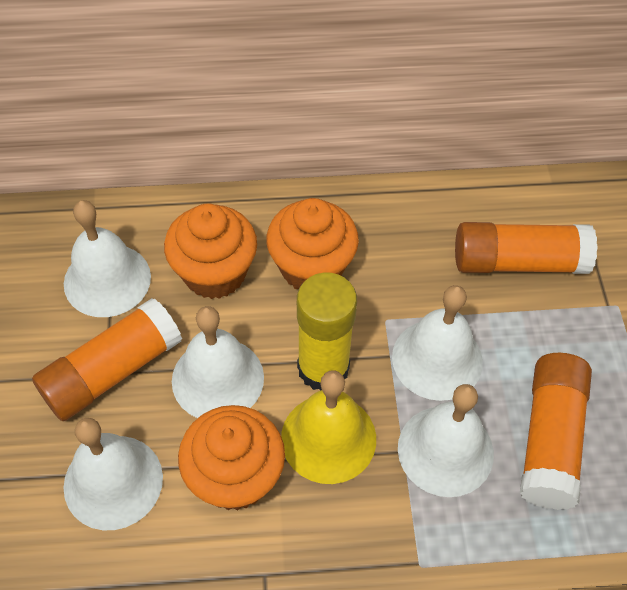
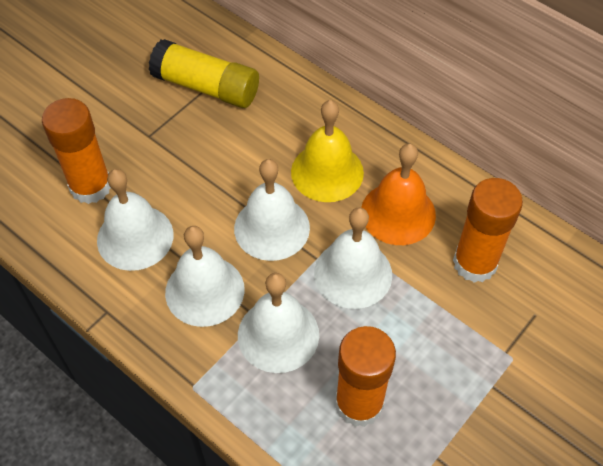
orange bell: none = 0 -> [361,144,436,245] = 1
orange cupcake: [164,203,257,299] [178,405,285,511] [266,198,359,289] = 3 -> none = 0

